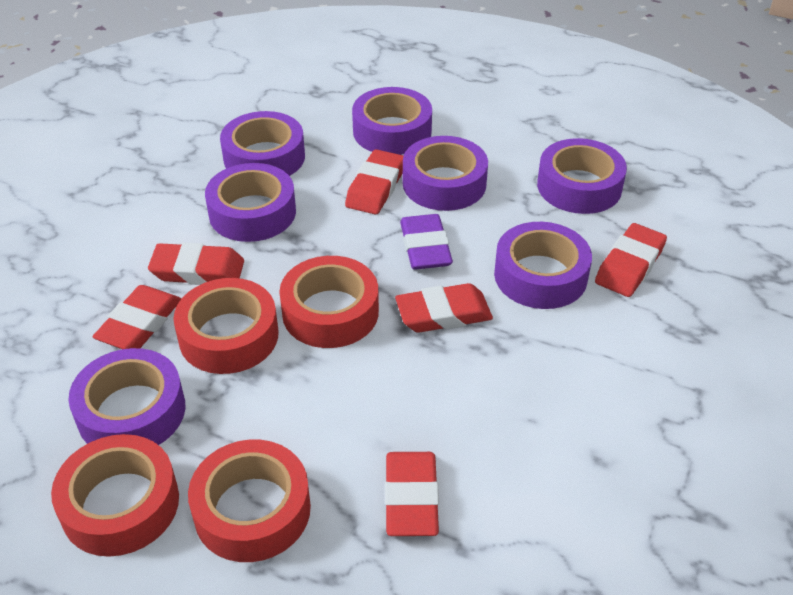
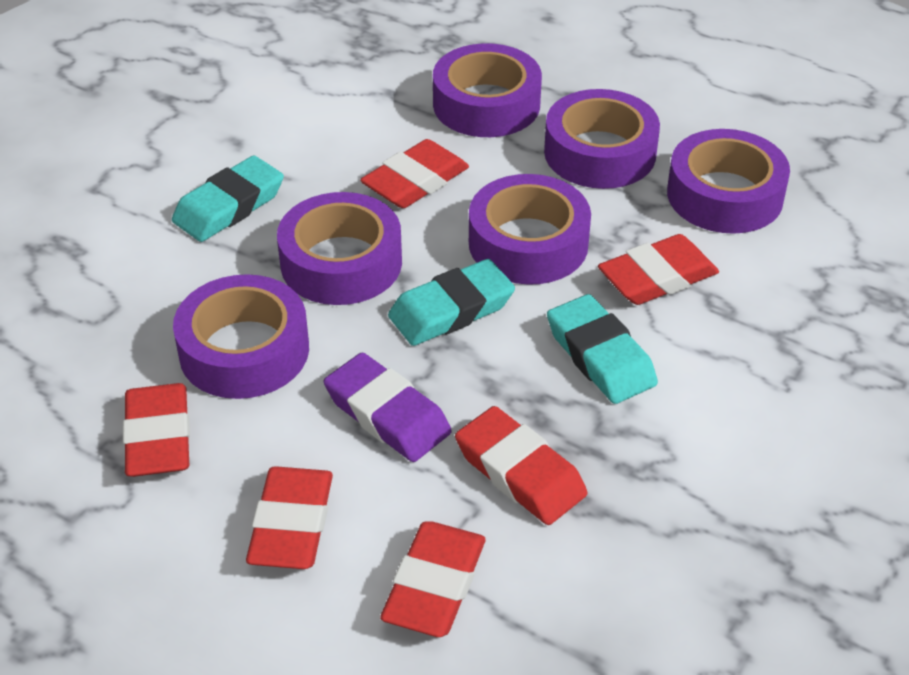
purple tape: [68,348,185,445] [205,163,296,242] [220,111,305,176] [352,87,432,155] [403,136,488,211] [494,222,592,309] [537,138,627,214] = 7 -> [173,274,309,399] [277,192,402,305] [433,43,542,137] [469,174,591,285] [544,89,660,189] [667,129,790,234] = 6
red tape: [51,434,179,557] [173,278,279,374] [188,439,311,562] [279,256,379,348] = 4 -> none = 0
turquoise eraser: none = 0 -> [172,155,284,242] [388,259,515,346] [547,294,658,404] = 3

